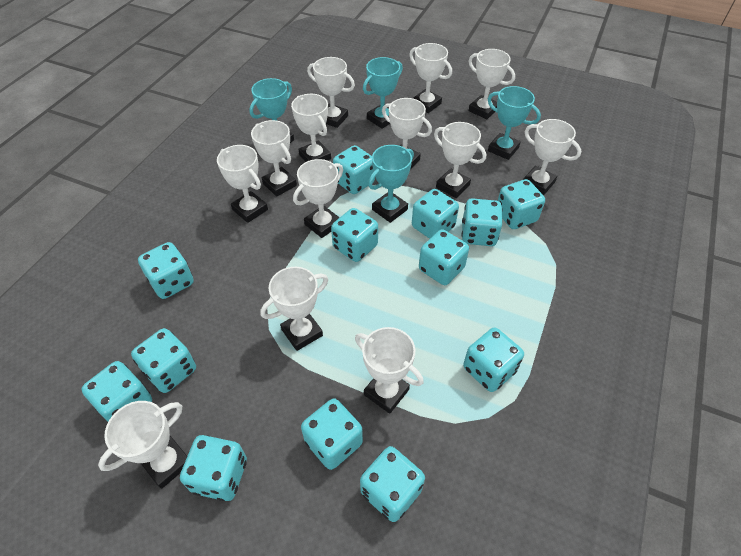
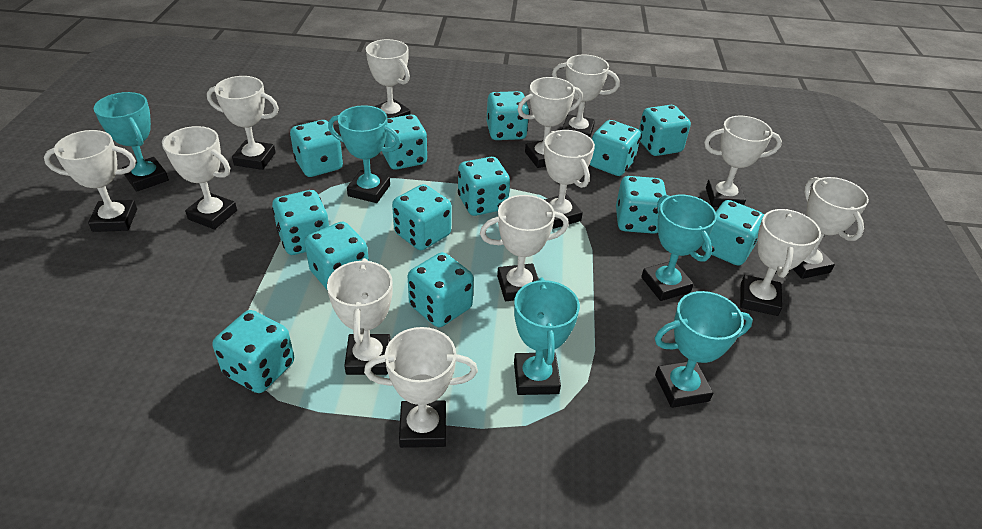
turquoise trophy: [249,78,294,143] [363,57,403,129] [368,145,414,223] [488,86,541,160] = 4 -> [94,92,169,192] [328,105,401,203] [514,278,580,395] [641,195,717,301] [655,291,753,408] = 5

